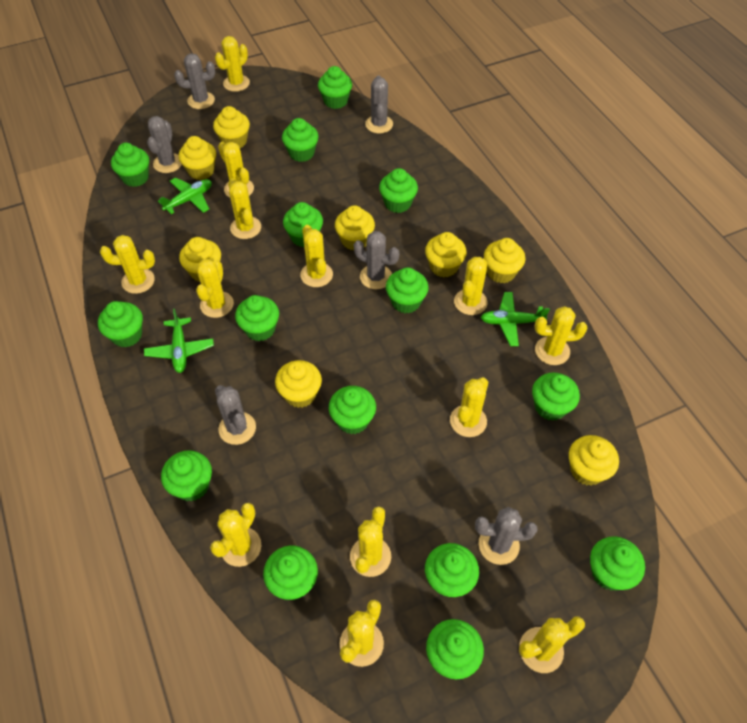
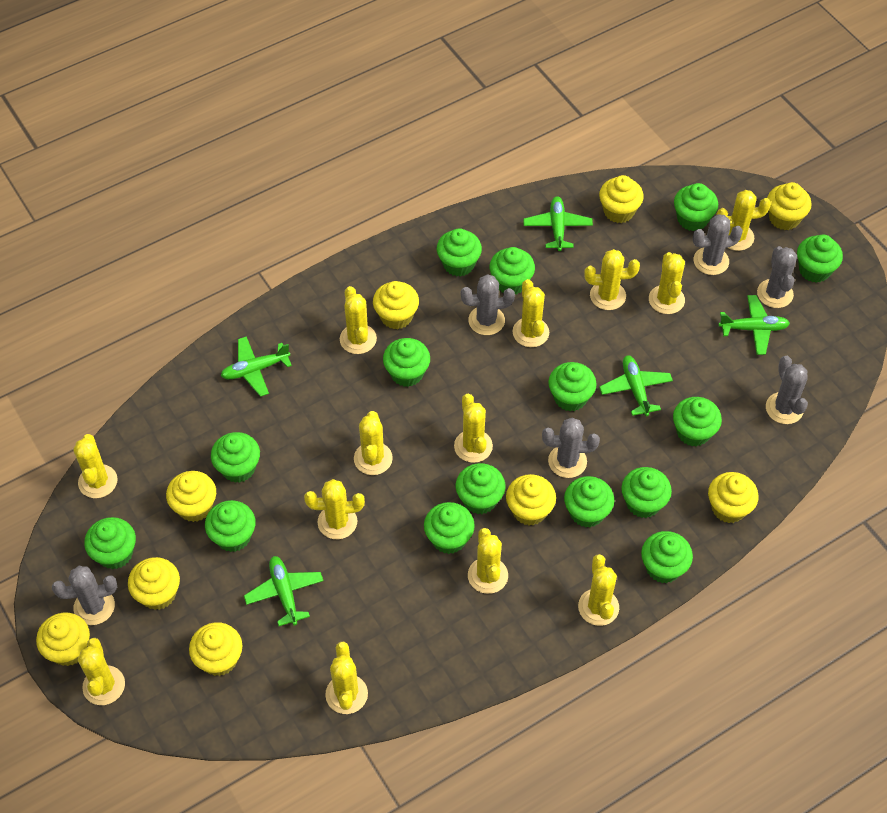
green plane: [144,309,214,373] [158,177,212,214] [480,292,550,346] = 3 -> [221,336,292,397] [244,556,324,626] [523,196,593,251] [599,355,673,416] [718,295,790,355] = 5
yellow cupcake: [178,136,216,180] [179,237,221,282] [213,106,250,148] [275,360,322,408] [335,205,375,250] [425,232,467,277] [484,238,526,283] [569,435,619,485] = 8 -> [36,613,90,666] [128,557,180,610] [166,471,216,522] [189,622,242,676] [373,281,419,329] [506,474,556,526] [599,175,644,223] [708,472,759,523] [767,182,811,230] = 9

